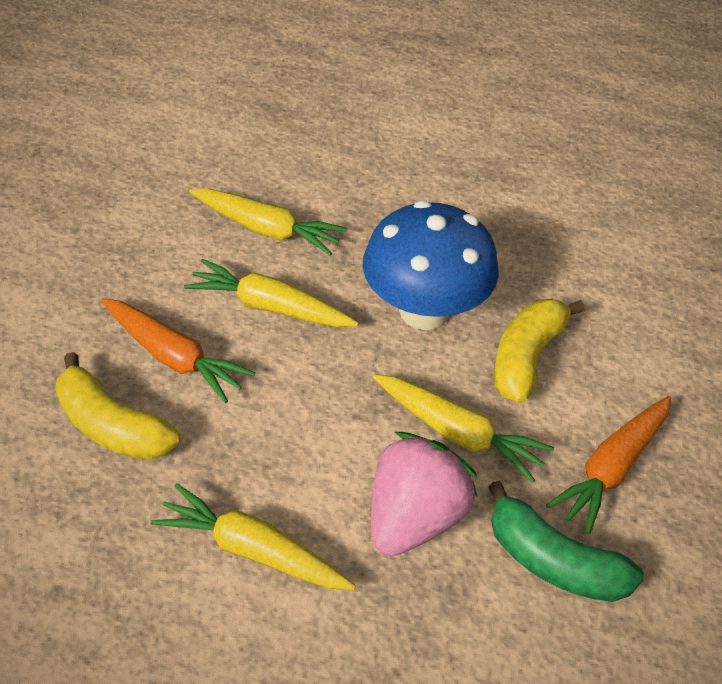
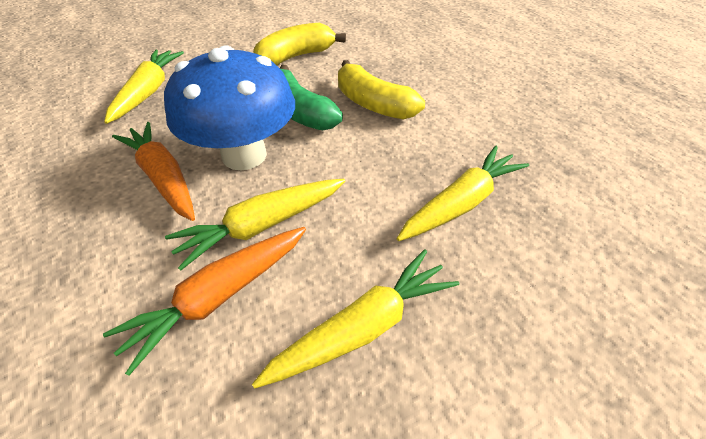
pink strawberry: [371,432,477,556] = 1 -> none = 0

